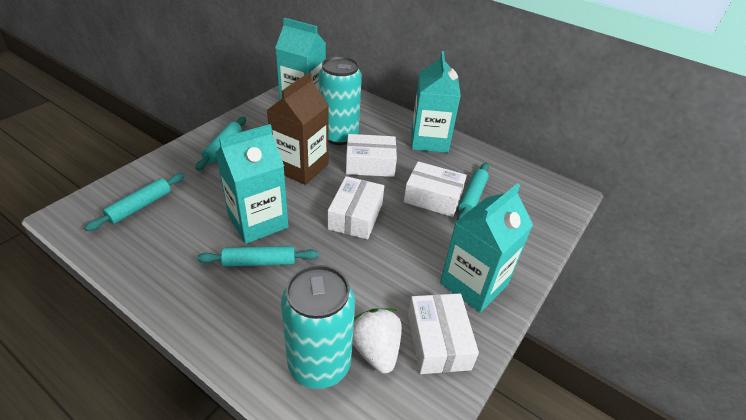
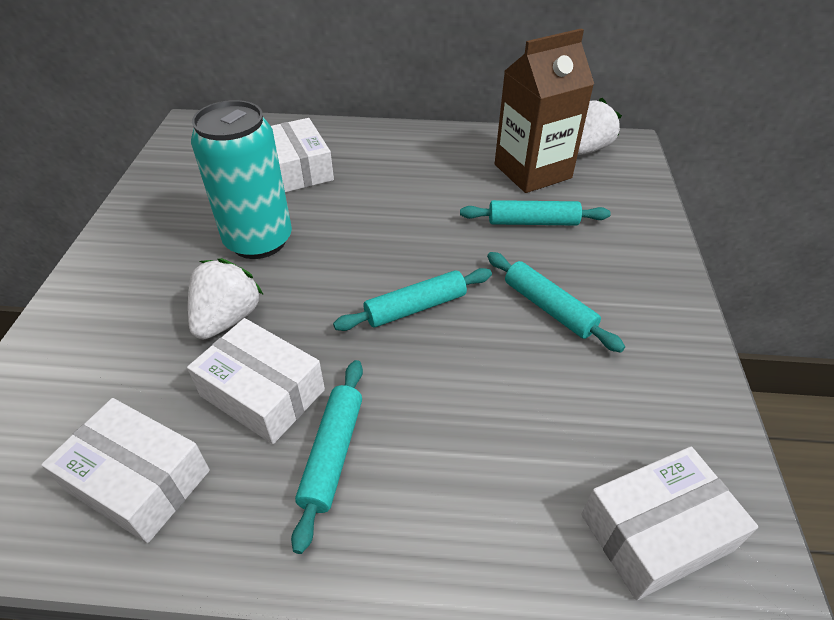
turquoise can: [281,265,355,389] [318,56,362,145] = 2 -> [191,100,292,259] = 1
turquoise carton: [216,124,288,244] [275,18,326,100] [411,51,461,153] [440,183,533,313] = 4 -> none = 0
white strawberry: [352,308,402,374] = 1 -> [188,258,264,339] [578,98,622,155] = 2

